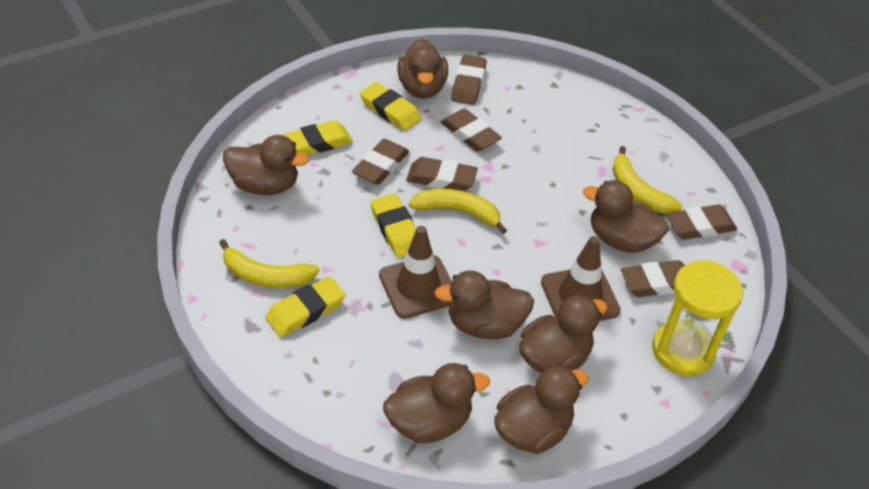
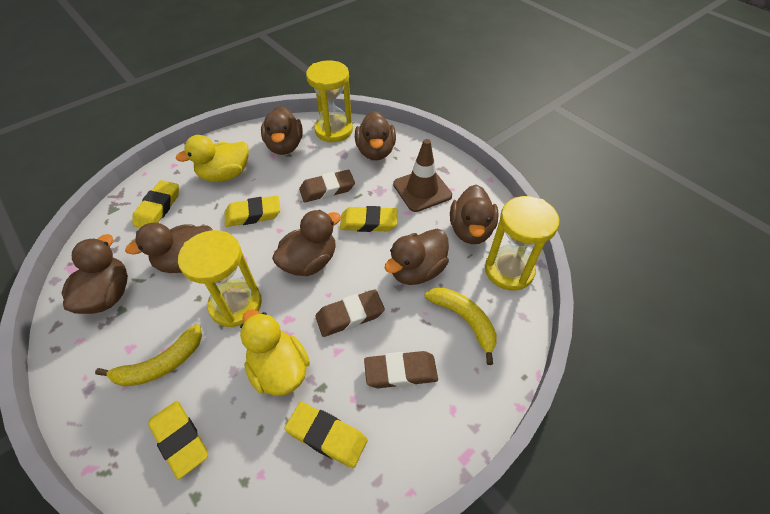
brown eraser: [352,139,409,185] [406,157,478,191] [441,109,502,152] [451,55,487,105] [621,260,685,297] [666,204,737,240] = 6 -> [299,170,355,202] [315,290,385,337] [364,351,438,388] = 3
brown traffic cone: [379,226,452,318] [541,236,621,321] = 2 -> [393,139,452,212] = 1
yellow banana: [219,239,320,288] [409,189,507,234] [613,146,682,213] = 3 -> [95,324,202,387] [425,287,497,365] = 2
yellow duck: none = 0 -> [175,135,249,182] [240,309,310,396] = 2
yellow eraser: [266,276,345,337] [282,121,353,155] [360,82,421,131] [371,194,416,258] = 4 -> [132,180,179,228] [148,401,208,479] [225,196,280,227] [285,402,368,468] [340,206,397,232] = 5
yellow hourglass: [652,260,743,376] = 1 -> [178,230,262,328] [306,60,353,143] [485,196,559,290] = 3

